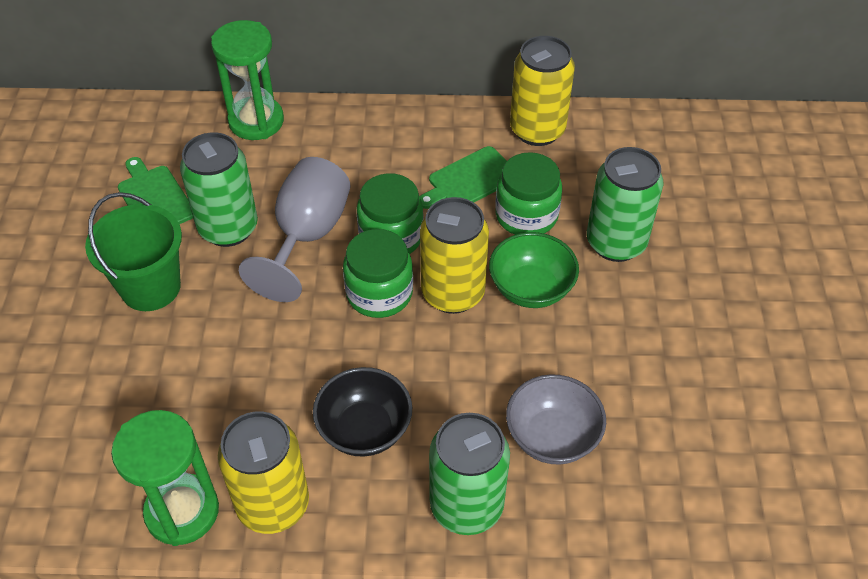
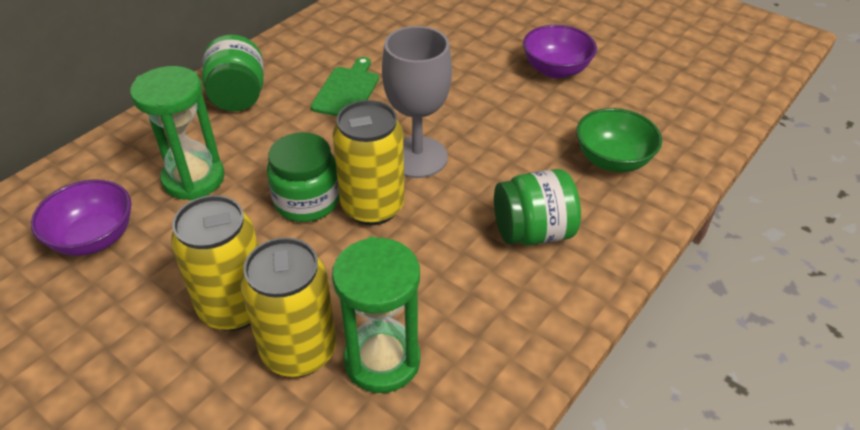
black bowl: [313,367,412,457] = 1 -> none = 0
green bucket: [85,192,182,311] = 1 -> none = 0
green can: [180,132,258,247] [429,413,510,535] [587,147,663,262] = 3 -> none = 0
green cutting board: [118,157,193,224] [420,146,507,209] = 2 -> [311,57,379,116] = 1
grey bowl: [506,374,606,465] = 1 -> none = 0
purple bowl: none = 0 -> [31,180,131,256] [523,25,597,79] = 2

